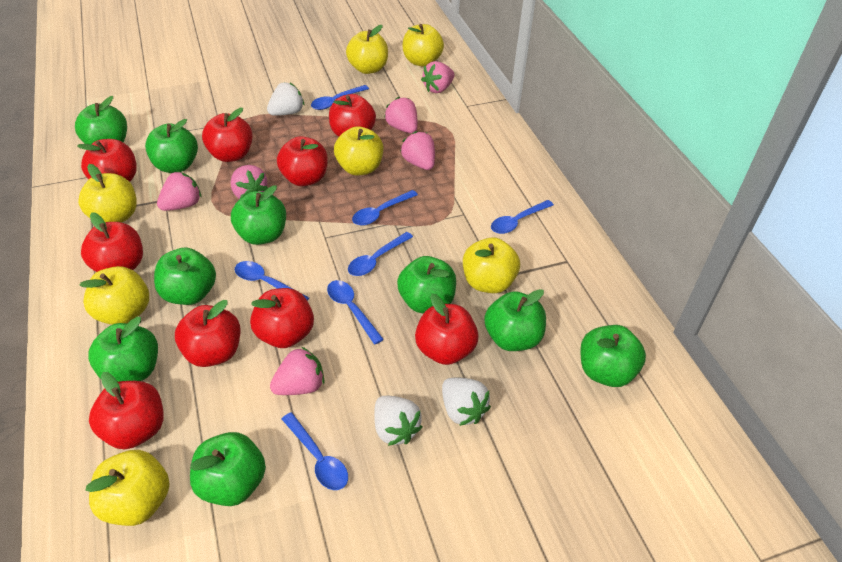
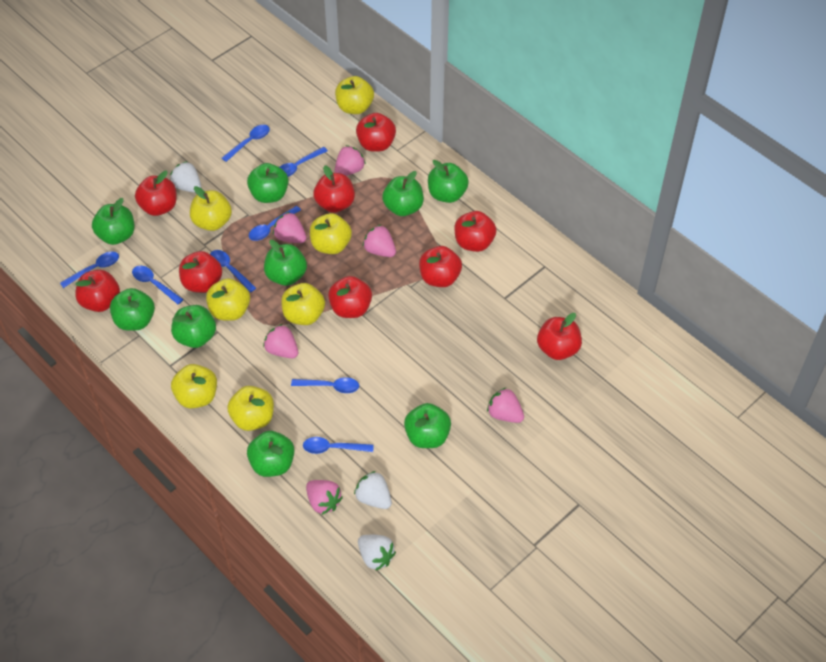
blue spoon: [235,261,309,301] [282,412,348,490] [311,85,369,110] [327,280,384,344] [348,232,413,276] [352,190,418,226] [491,200,554,234] = 7 -> [60,251,119,288] [132,266,184,305] [210,250,256,292] [222,125,270,162] [249,206,301,241] [280,147,328,177] [291,377,359,393] [303,437,374,454] = 8

